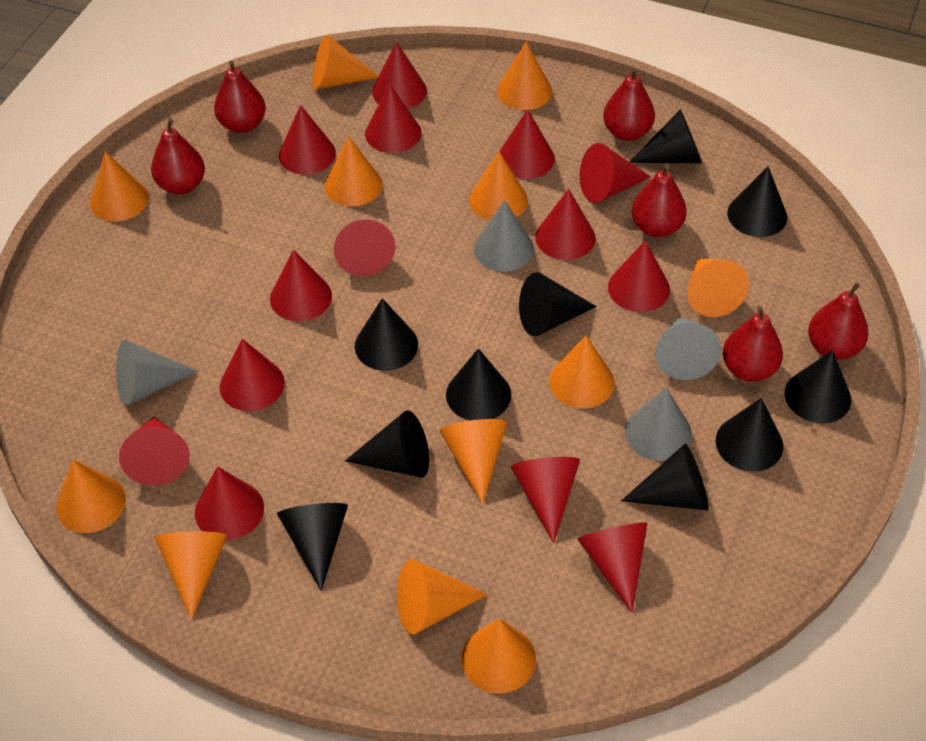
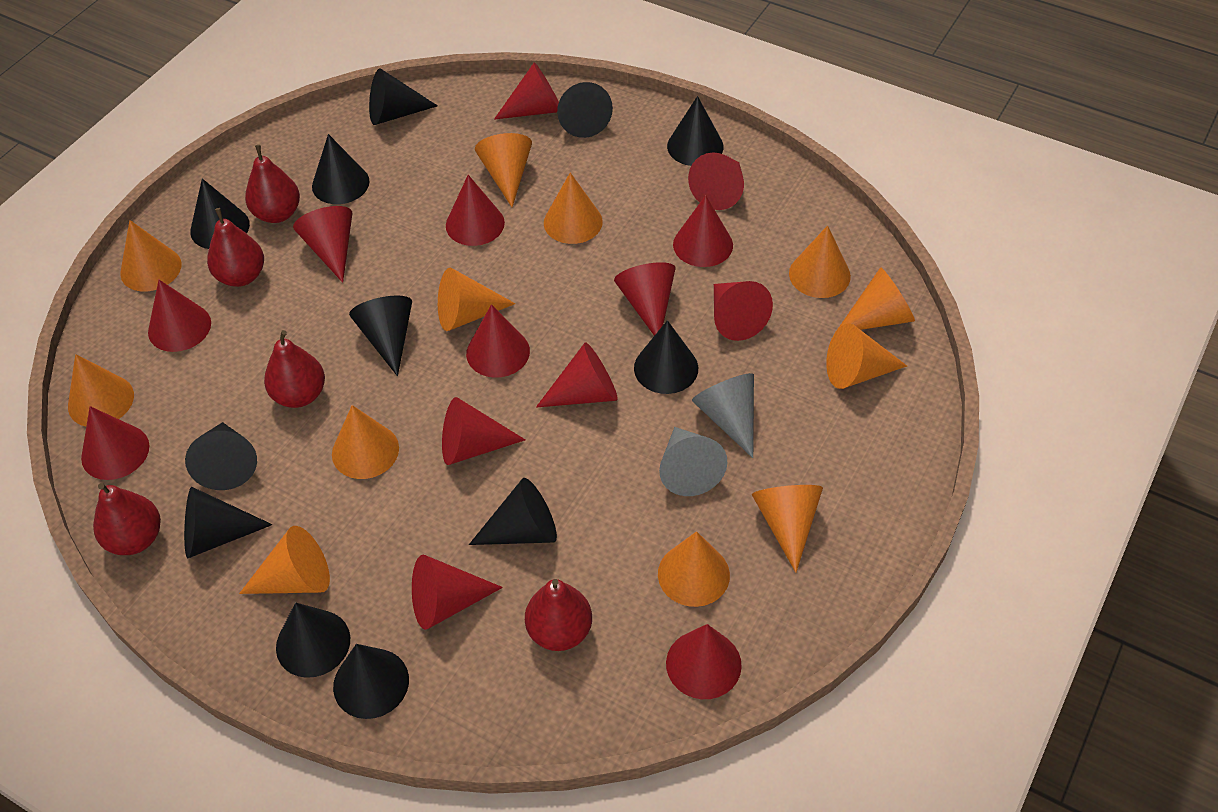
black cone: [277,503,348,591] [345,410,429,478] [355,298,418,371] [446,348,511,420] [519,272,597,336] [621,444,709,510] [630,109,702,163] [716,398,783,472] [727,166,787,237] [785,350,851,423] = 10 -> [184,487,273,558] [185,422,257,490] [190,178,250,249] [276,603,350,678] [312,134,370,204] [333,644,409,719] [349,296,412,376] [369,69,438,125] [469,478,557,545] [557,82,613,138] [634,320,698,394] [667,96,724,166] = 12
grey cone: [116,340,198,406] [474,200,534,272] [625,387,692,461] [655,317,721,380] = 4 -> [659,427,727,496] [692,373,754,458] = 2
red pear: [151,119,205,194] [214,60,266,133] [603,68,655,141] [632,164,687,237] [723,306,783,382] [808,283,868,360] = 6 -> [93,483,161,555] [207,208,264,287] [245,145,300,223] [264,330,325,408] [525,579,592,651] = 5

